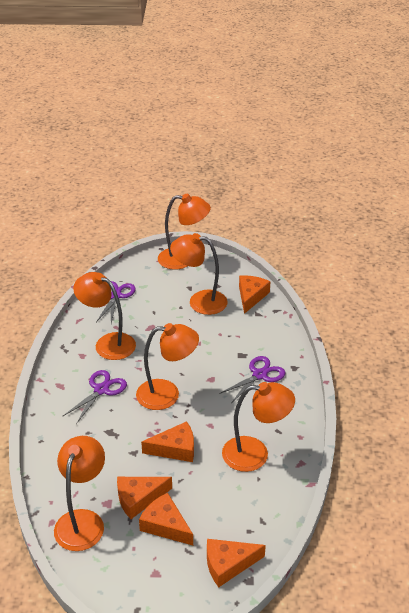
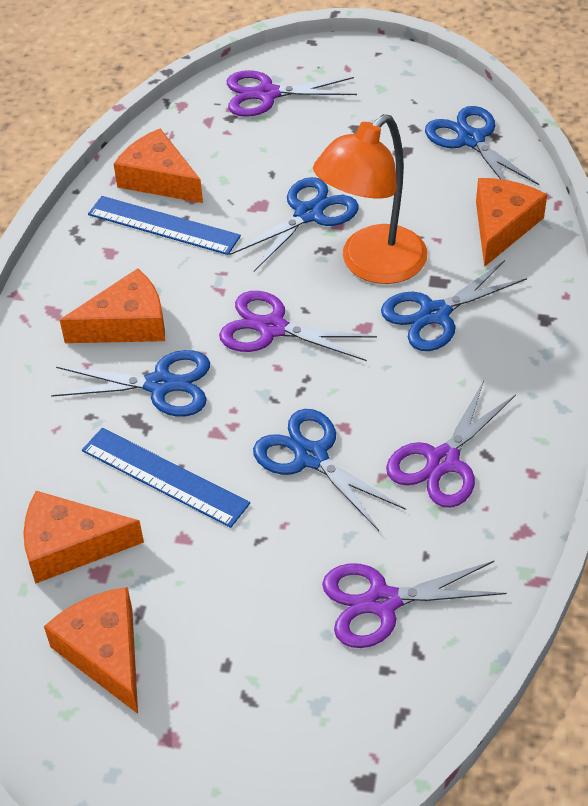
blue ruler: none = 0 -> [82,428,250,528] [88,196,241,255] = 2
blue scissors: none = 0 -> [51,350,210,416] [230,177,359,272] [253,409,406,531] [381,260,527,351] [425,106,539,185] = 5
orange lamp: [54,436,105,551] [73,272,136,360] [136,323,199,410] [158,194,211,270] [170,233,228,315] [222,382,295,472] = 6 -> [313,114,427,284] = 1
purple scissors: [63,370,127,424] [96,281,136,323] [219,356,286,403] = 3 -> [219,291,377,361] [227,70,357,117] [322,561,507,648] [386,381,516,508] = 4

